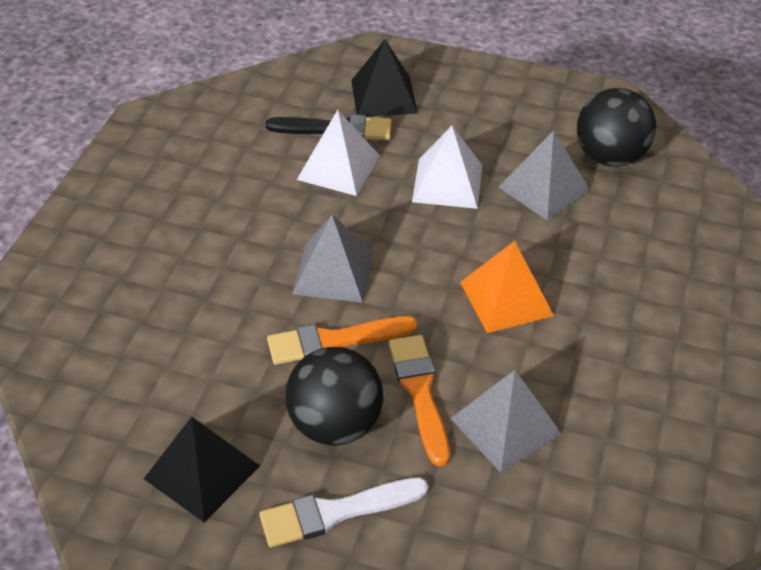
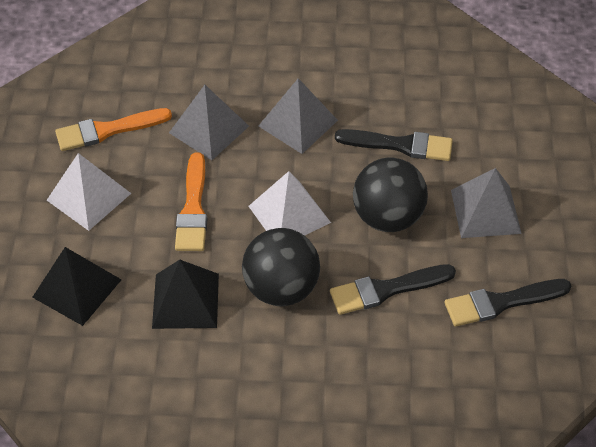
black brush: [266,114,392,140] = 1 -> [330,264,456,315] [335,129,453,161] [444,279,572,327] = 3
orange pyramid: [460,241,554,333] = 1 -> none = 0
white brush: [259,477,428,547] = 1 -> none = 0

